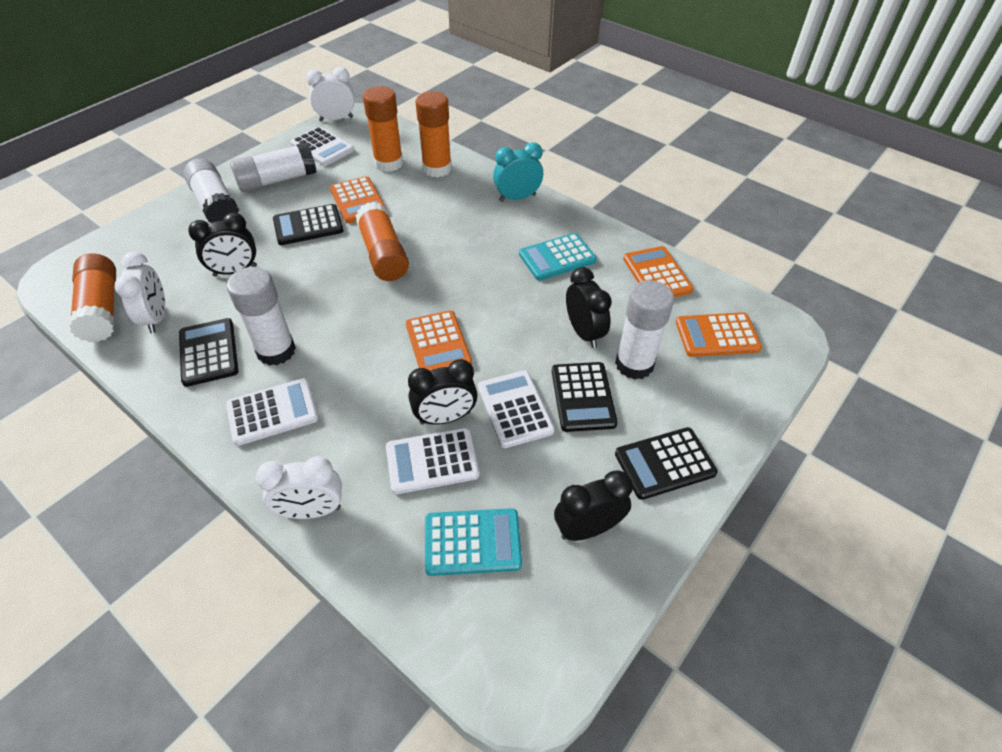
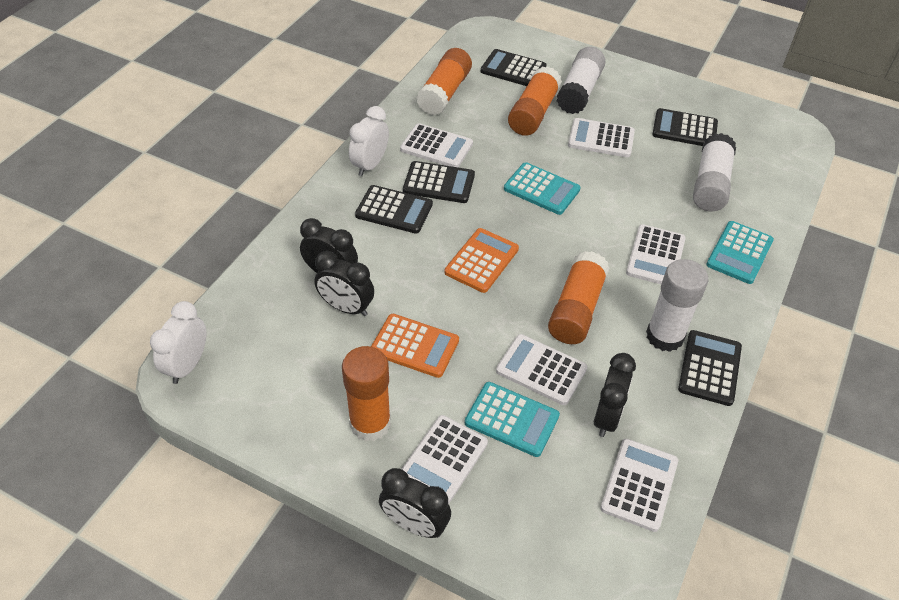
black calculator: [179,318,238,387] [273,204,343,245] [552,362,618,432] [615,427,718,500] = 4 -> [355,185,433,233] [403,161,475,203] [481,49,546,86] [652,108,718,146] [678,330,742,406] = 5
orange calculator: [330,176,386,223] [406,310,472,371] [623,246,694,297] [676,312,762,357] = 4 -> [371,314,459,378] [444,228,519,293] = 2
turquoise calculator: [425,508,522,576] [519,233,597,280] = 2 -> [465,382,560,457] [504,162,581,215] [706,221,774,284] = 3
turquoise clock: [493,142,543,202] = 1 -> none = 0
white calculator: [226,378,318,446] [290,127,354,166] [386,428,479,494] [478,370,555,448] = 4 -> [400,123,473,167] [402,415,488,505] [496,334,587,405] [568,118,635,157] [600,439,678,532] [626,224,686,284] = 6
white clock: [115,251,165,333] [256,456,342,519] [306,67,354,121] = 3 -> [150,301,206,384] [349,106,389,176] = 2
white glue stick: [183,159,239,223] [227,267,296,366] [230,142,317,192] [615,280,674,379] = 4 -> [557,47,605,114] [646,259,708,352] [693,133,736,211] = 3

